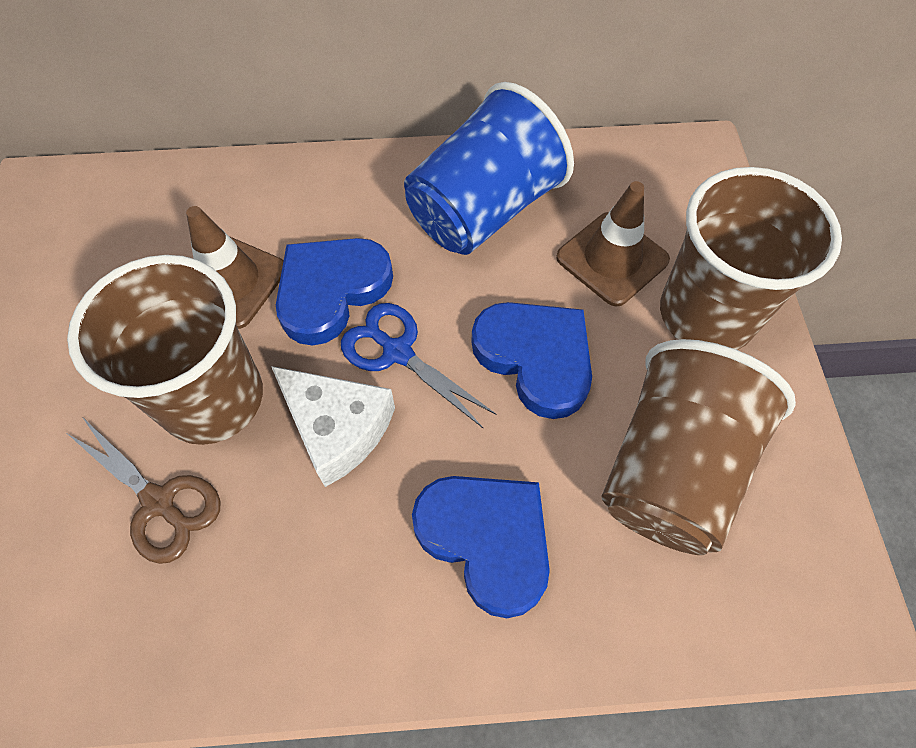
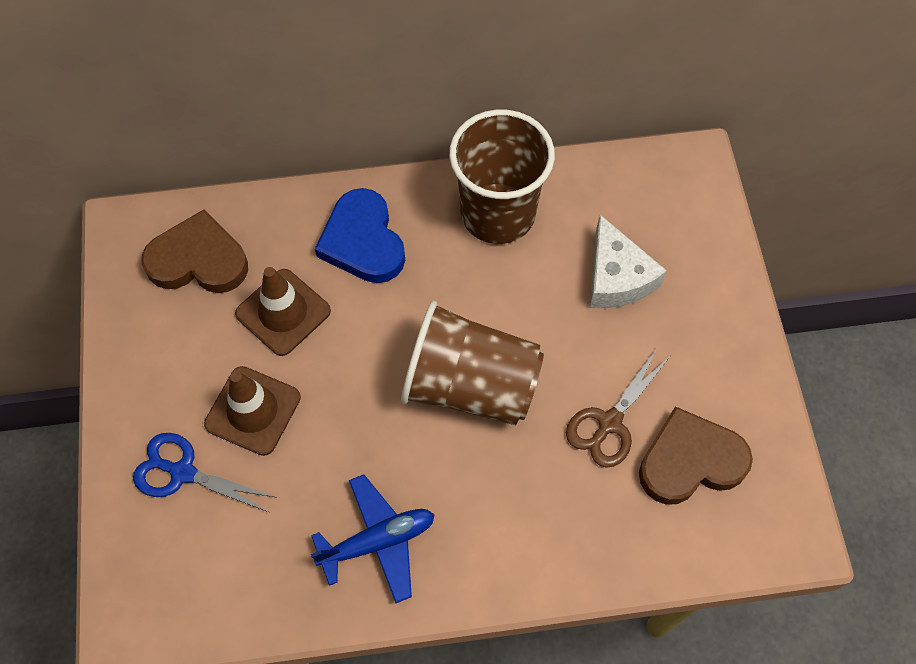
blue cup: [404,82,574,255] = 1 -> none = 0
blue heart: [276,238,393,346] [412,476,550,618] [471,302,592,419] = 3 -> [315,188,405,283] = 1
blue plane: none = 0 -> [311,475,435,603] = 1
brown cup: [67,255,263,445] [601,339,796,555] [660,167,842,350] = 3 -> [401,301,544,425] [449,109,555,244] = 2
brown heart: none = 0 -> [141,209,248,293] [639,406,753,505] = 2

